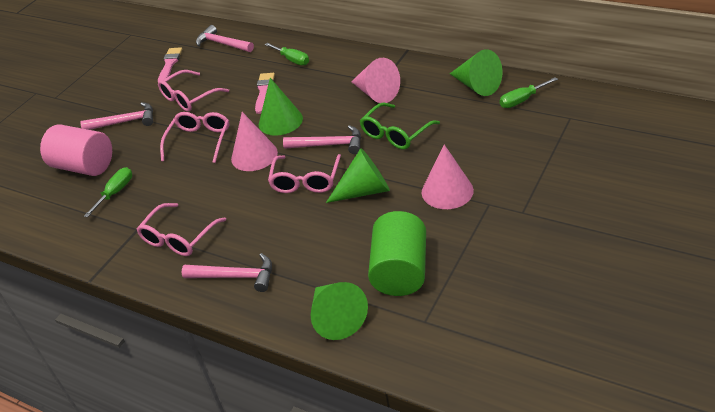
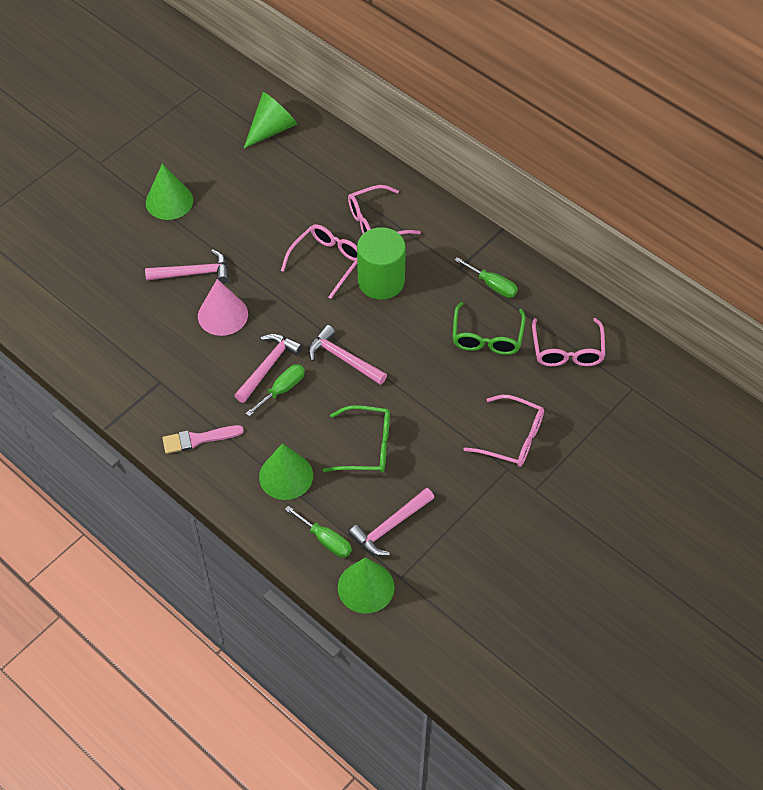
green glasses: [360,103,440,149] = 1 -> [323,406,390,473] [452,302,526,355] = 2
pink brush: [158,47,182,82] [255,73,275,114] = 2 -> [163,425,244,454] = 1
pink cone: [231,112,278,171] [351,58,400,103] [422,144,474,209] = 3 -> [198,279,248,336] = 1
pink cylinder: [40,124,112,176] = 1 -> none = 0

